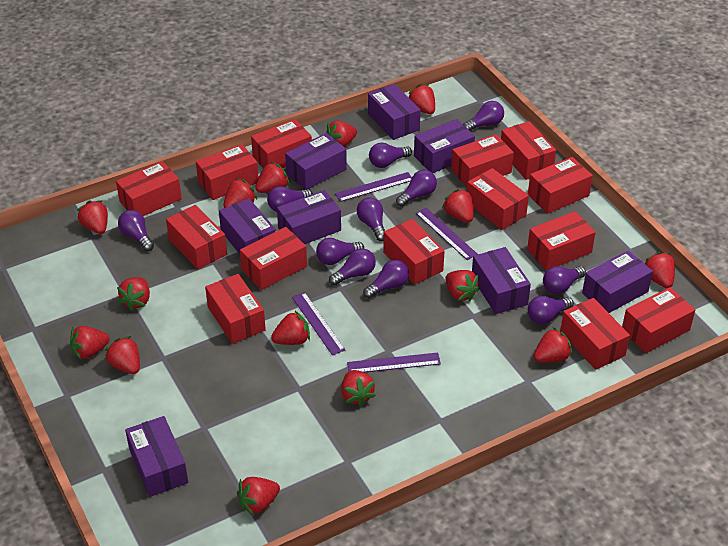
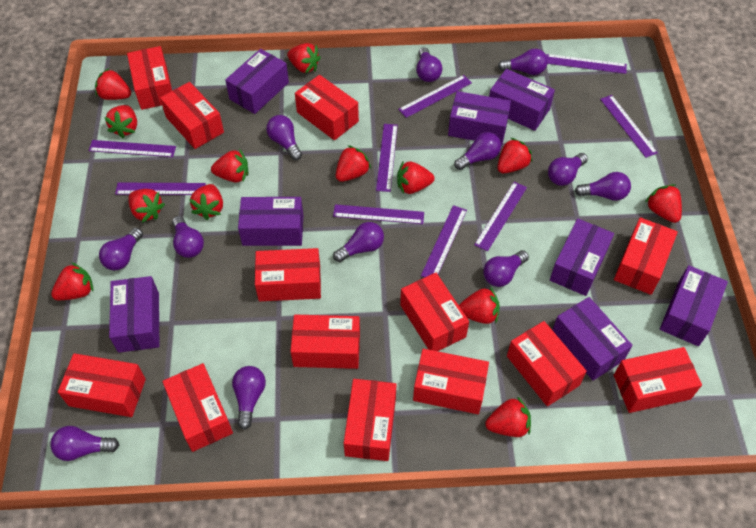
purple light bulb: [118,210,154,251] [267,186,313,212] [316,238,364,265] [329,248,376,286] [357,198,385,241] [363,260,409,299] [369,143,412,168] [396,170,437,207] [463,101,504,131] [528,296,574,324] [543,266,586,294] = 11 -> [50,426,119,461] [99,228,143,271] [172,216,204,258] [232,366,266,430] [266,115,302,160] [333,222,384,262] [416,47,442,82] [454,132,501,170] [483,250,529,287] [498,49,548,75] [548,153,588,186] [575,172,631,201] = 12
purple ruler: [292,292,346,356] [335,172,412,202] [347,353,441,372] [416,208,478,260] = 4 -> [89,140,176,157] [115,183,206,195] [333,204,424,224] [376,124,398,192] [398,75,472,118] [421,205,467,277] [474,182,527,251] [546,54,627,74] [600,95,657,158] = 9
red box: [116,161,182,216] [166,205,227,269] [196,144,259,200] [205,274,266,344] [240,227,307,290] [251,119,312,168] [383,219,445,285] [451,134,514,187] [467,168,529,230] [501,121,556,180] [527,211,596,271] [528,157,593,214] [560,298,630,370] [622,287,695,353] = 14 -> [58,353,146,417] [127,46,172,110] [160,82,224,149] [162,363,233,452] [255,248,321,301] [290,315,360,369] [295,75,359,140] [344,379,397,461] [400,273,469,351] [413,349,489,414] [507,321,587,406] [614,217,678,295] [614,347,702,413] = 13
red strawberry: [70,326,110,360] [77,200,108,234] [105,336,140,374] [117,277,150,311] [224,178,257,208] [237,477,280,516] [255,162,289,193] [271,311,310,345] [326,121,357,147] [341,370,376,407] [409,84,435,114] [442,189,474,223] [445,270,480,301] [534,327,572,363] [644,252,675,288] = 15 -> [51,262,93,300] [95,68,131,100] [104,105,137,138] [128,189,165,223] [189,184,223,220] [211,150,248,183] [287,43,321,74] [336,145,371,182] [397,161,435,194] [459,287,500,324] [485,396,531,437] [497,138,532,173] [645,184,682,223] = 13

